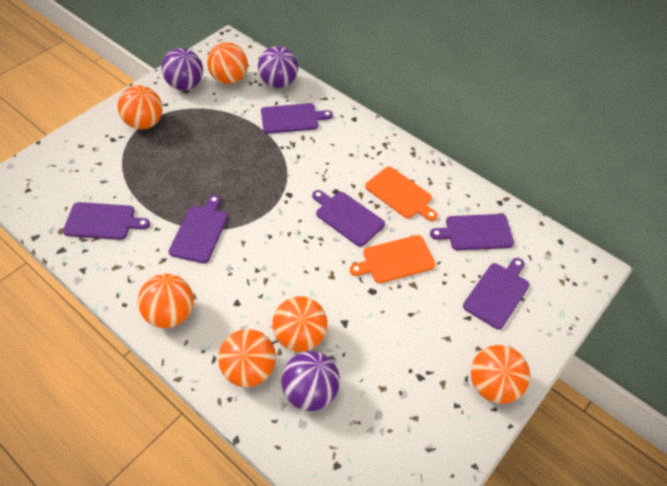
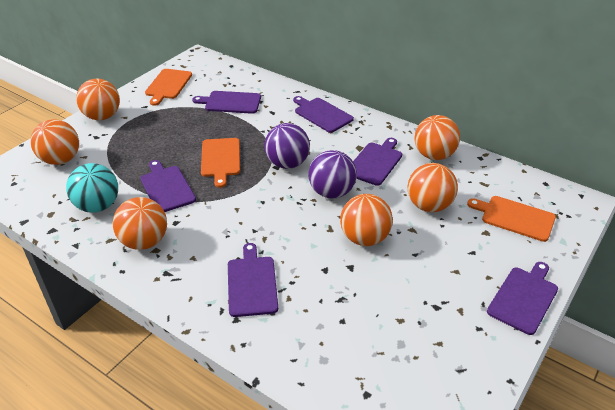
orange cutting board: [350,235,436,283] [365,167,438,221] = 2 -> [145,69,192,106] [201,138,240,188] [467,196,556,242] = 3
purple ball: [161,48,203,90] [258,46,298,88] [281,351,340,411] = 3 -> [264,123,310,169] [308,150,357,199] = 2
turquoise ball: none = 0 -> [66,163,118,213] = 1

